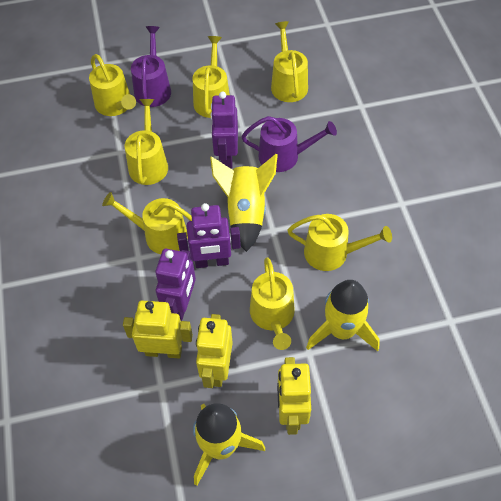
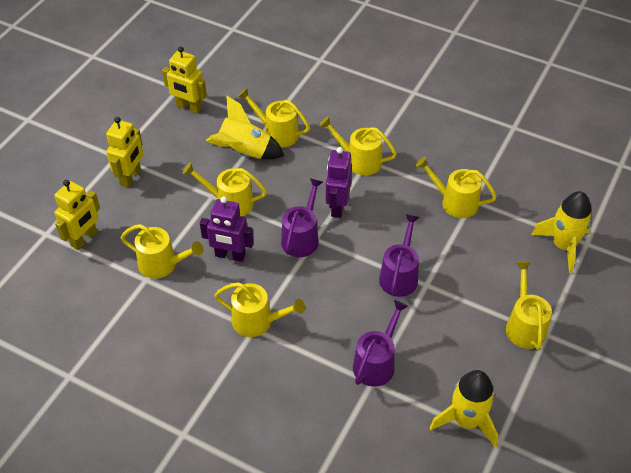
purple robot: [155,249,196,321] [177,203,241,268] [211,91,238,168] = 3 -> [200,196,254,262] [326,147,352,218] = 2
purple watering can: [131,26,171,107] [241,116,337,172] = 2 -> [281,178,323,257] [353,300,408,387] [379,214,419,297] = 3

